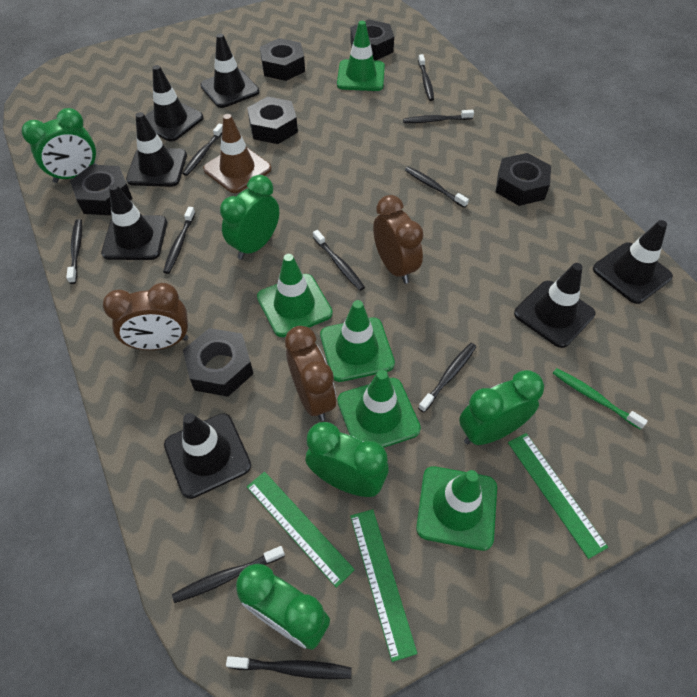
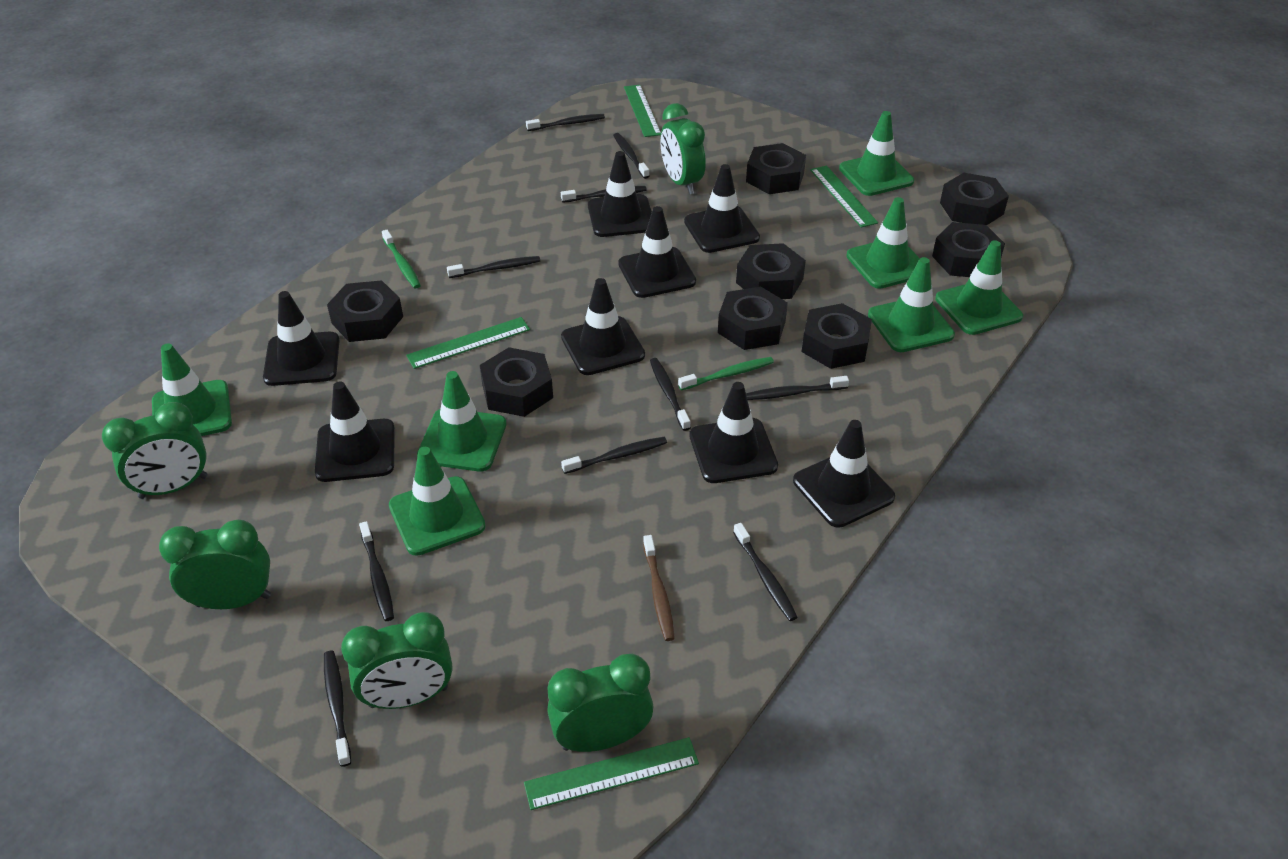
black nut: [70,165,133,215] [183,328,254,397] [247,97,298,144] [260,38,305,81] [351,19,394,61] [496,153,551,206] = 6 -> [327,280,403,342] [480,347,553,417] [718,287,788,350] [736,243,806,299] [746,143,806,194] [802,303,872,369] [932,222,1005,277] [940,173,1009,225] = 8
black traffic cone: [101,184,167,260] [126,112,187,187] [145,65,204,141] [164,413,251,499] [200,33,259,108] [514,263,596,348] [593,220,673,304] = 7 -> [263,291,340,386] [315,382,395,482] [561,278,645,375] [588,151,652,237] [618,206,696,298] [684,164,760,253] [689,382,778,483] [793,420,895,528] = 8
brown clock: [103,283,188,350] [285,326,336,421] [373,195,424,284] = 3 -> none = 0
brown toothbrush: none = 0 -> [643,535,675,641] = 1
brown traffic cone: [203,114,271,193] = 1 -> none = 0
green ruler: [247,472,355,588] [350,509,417,662] [508,433,608,559] = 3 -> [406,317,530,369] [524,737,699,810] [624,85,661,137] [810,166,878,228] = 4
green toothbrush: [553,368,648,430] = 1 -> [382,230,421,288] [678,357,774,391] = 2
green traffic cone: [257,254,333,337] [320,300,395,382] [337,21,385,91] [337,370,421,448] [416,466,497,551] = 5 -> [152,343,232,436] [389,447,486,556] [417,371,506,471] [839,111,914,196] [846,197,920,289] [868,257,955,352] [935,240,1023,335] = 7

